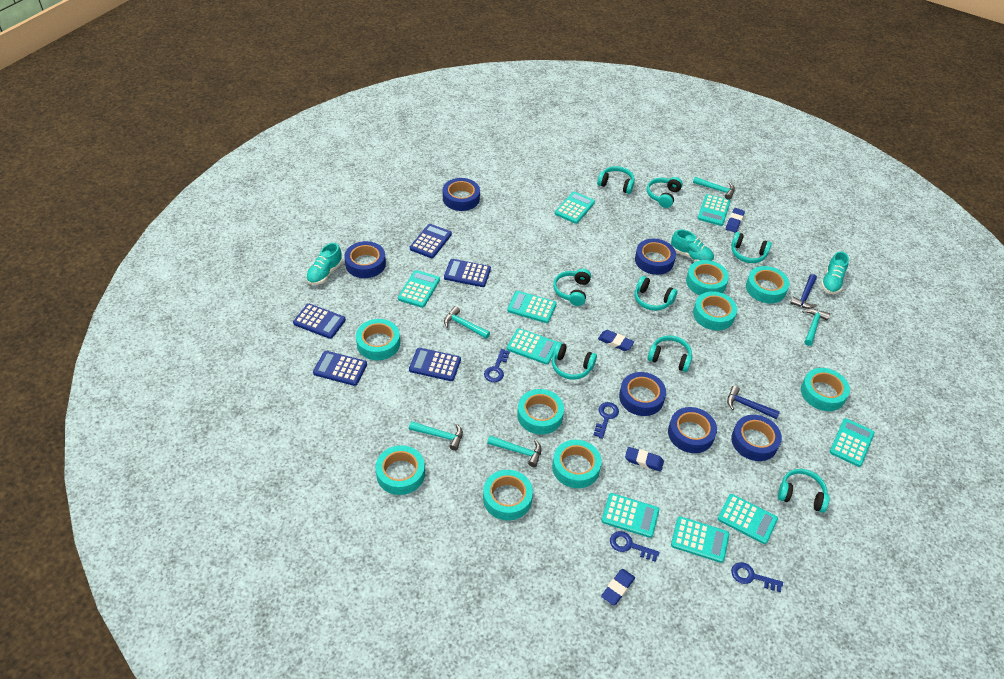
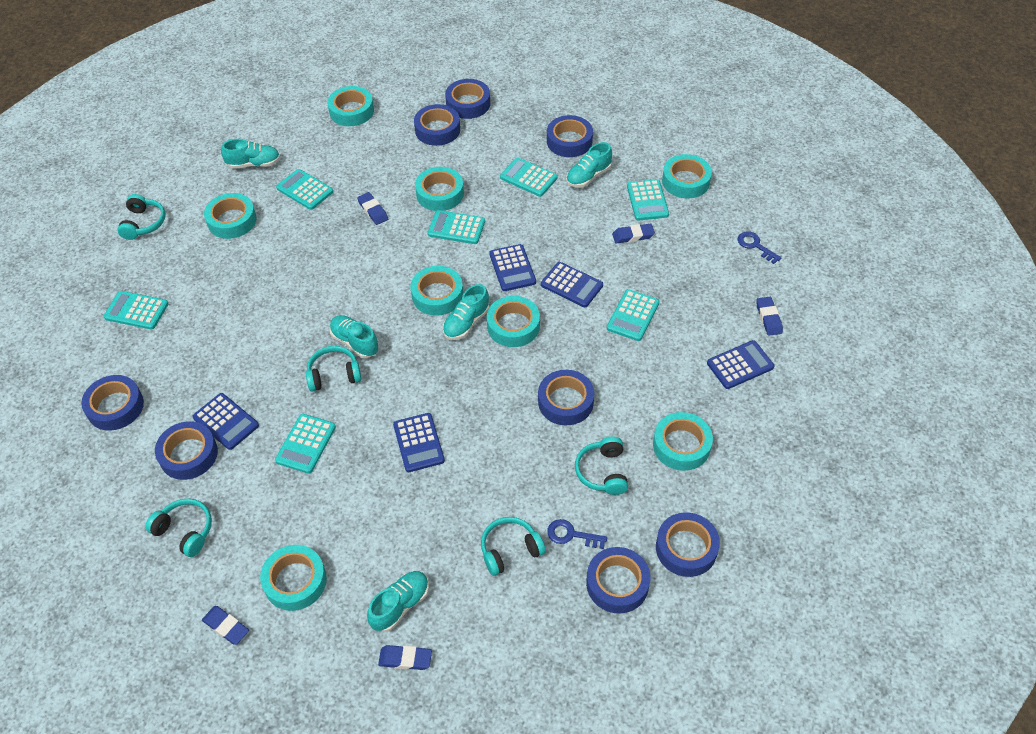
blue eraser: [598,330,634,351] [601,569,635,605] [625,447,664,472] [726,208,745,233] = 4 -> [202,606,249,645] [357,192,388,225] [378,645,432,670] [612,224,655,244] [756,297,783,336] = 5
blue hammer: [727,386,780,419] [790,274,817,309] = 2 -> none = 0
blue key: [484,349,510,382] [594,402,619,439] [610,531,659,562] [731,562,783,592] = 4 -> [547,519,607,549] [738,231,782,264] = 2
blue tape: [345,241,386,278] [443,178,480,211] [619,372,666,416] [635,239,676,275] [668,407,717,453] [731,415,782,461] = 6 -> [81,375,144,431] [155,421,218,480] [414,104,460,146] [445,79,490,119] [538,370,594,425] [547,115,593,157] [586,547,650,614] [656,512,720,577] = 8
turquoise calculator: [398,270,440,308] [507,291,557,323] [507,328,558,365] [555,192,595,224] [602,493,659,538] [671,516,729,563] [698,194,731,226] [718,494,778,544] [829,418,875,467] = 9 -> [104,291,168,330] [275,414,336,474] [276,169,333,210] [428,210,485,244] [500,158,557,197] [607,289,659,341] [627,179,669,220] = 7
turquoise hammer: [409,421,463,451] [444,306,490,339] [487,436,542,467] [693,177,735,200] [803,309,830,346] = 5 -> none = 0
turquoise headphones: [552,342,597,380] [553,269,591,306] [597,166,635,194] [635,276,677,311] [647,177,683,208] [648,335,692,372] [731,232,772,263] [778,469,830,513] = 8 -> [117,194,166,240] [145,498,212,557] [306,346,362,392] [481,517,546,576] [575,436,628,495] = 5
turquoise shoe: [306,243,342,285] [671,230,714,261] [821,251,849,294] = 3 -> [221,139,280,169] [329,315,379,358] [367,571,429,632] [443,284,489,340] [566,142,612,188] = 5
turquoise tape: [356,319,400,360] [376,445,425,495] [483,470,533,521] [517,389,564,435] [552,440,602,488] [686,260,729,295] [693,291,737,331] [746,266,789,304] [801,368,850,411] = 9 -> [204,193,256,239] [260,545,327,611] [327,86,374,126] [410,266,463,316] [415,167,464,211] [487,296,540,347] [653,412,713,471] [662,154,712,198] = 8

